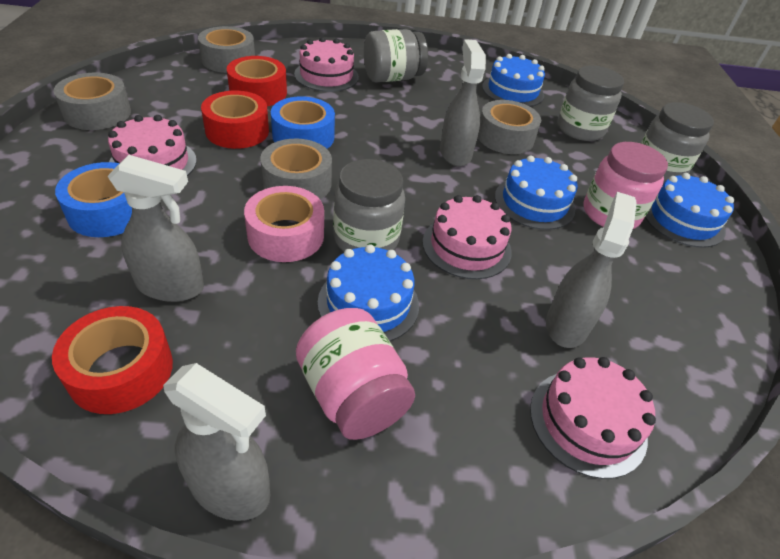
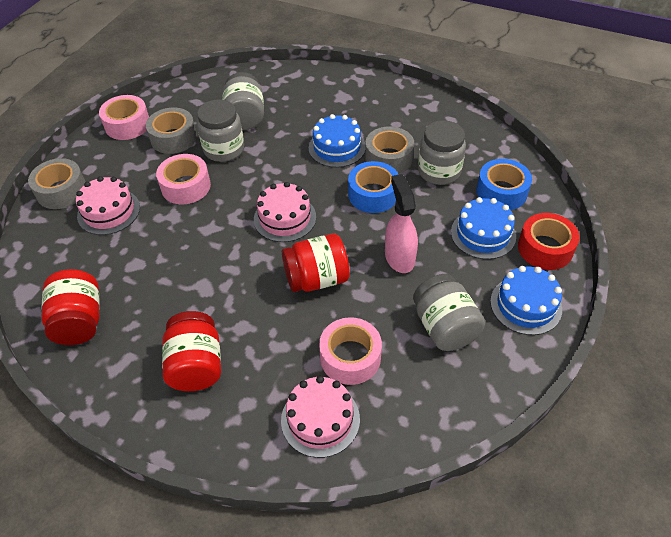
blue cake: [318,244,419,341] [482,54,545,107] [495,155,578,230] [645,173,734,248] = 4 -> [309,114,365,168] [451,197,516,259] [490,266,562,335] = 3
grey spray bottle: [107,155,204,302] [163,363,270,521] [440,39,486,167] [546,192,637,348] = 4 -> none = 0
grey tape: [53,73,131,130] [198,26,255,73] [260,139,332,199] [478,100,541,154] = 4 -> [28,158,85,209] [146,108,197,154] [365,127,414,174] = 3
pink cake: [108,115,197,176] [294,37,359,92] [422,195,512,279] [530,357,656,479] = 4 -> [76,176,140,235] [254,182,316,242] [281,376,360,458] = 3
pink jar: [296,308,415,440] [584,142,668,229] = 2 -> none = 0
pink spray bottle: none = 0 -> [385,174,418,273] = 1
pink tape: [244,186,324,262] = 1 -> [99,95,149,140] [156,154,211,204] [319,317,382,385] = 3
red jar: none = 0 -> [41,269,100,345] [162,311,221,391] [282,233,350,292] = 3
red tape: [52,306,173,414] [201,91,269,149] [227,56,287,106] = 3 -> [518,213,580,270] = 1

